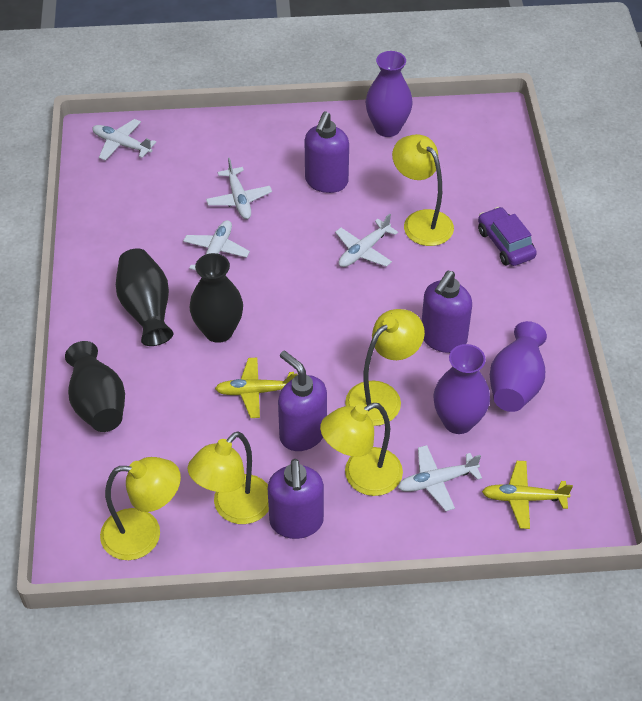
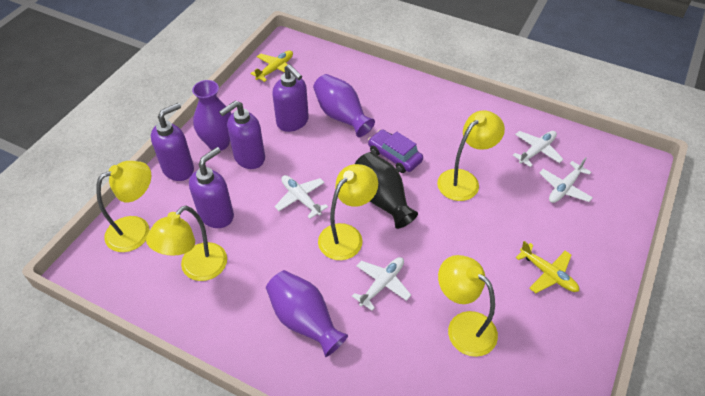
black vase: [65,341,125,432] [116,248,173,346] [190,253,243,343] = 3 -> [355,152,418,229] = 1
white plane: [92,119,156,161] [183,220,250,270] [206,158,272,219] [335,214,398,267] [398,445,482,511] = 5 -> [275,175,328,219] [352,257,411,311] [513,131,563,167] [539,157,593,203] = 4

